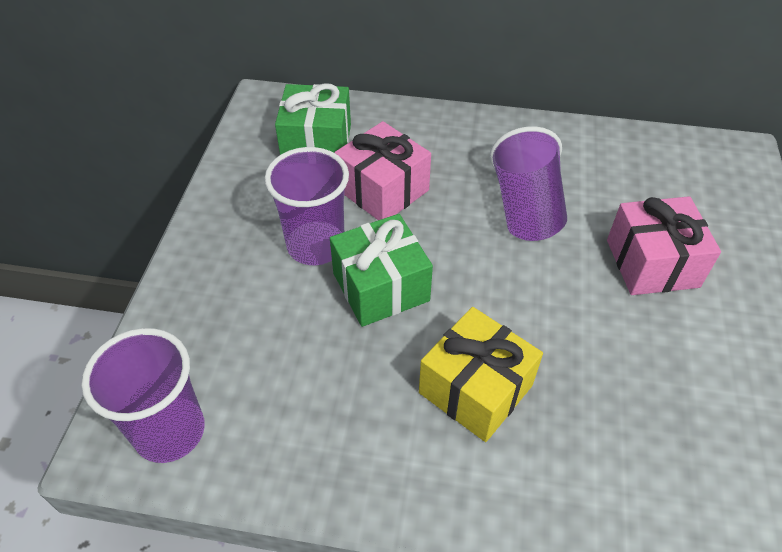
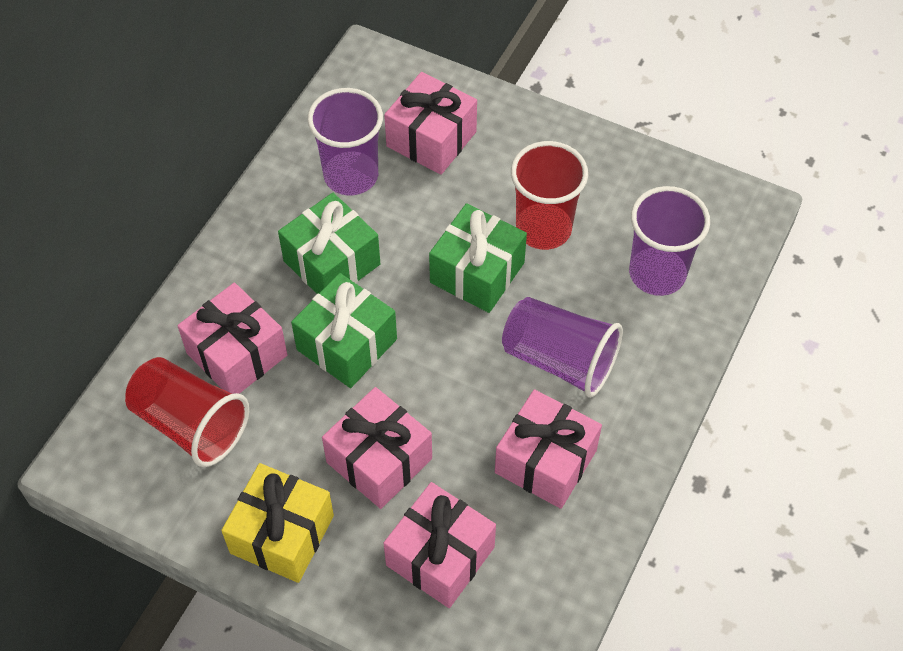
green gift: [275,83,351,155] [330,214,433,327] = 2 -> [278,193,380,294] [291,273,397,388] [429,203,527,313] = 3
pink gift: [334,121,431,220] [607,196,721,295] = 2 -> [177,283,287,394] [322,387,432,509] [384,72,477,175] [384,482,496,608] [495,389,602,509] = 5
red cup: none = 0 -> [125,357,249,467] [511,141,588,250] = 2

